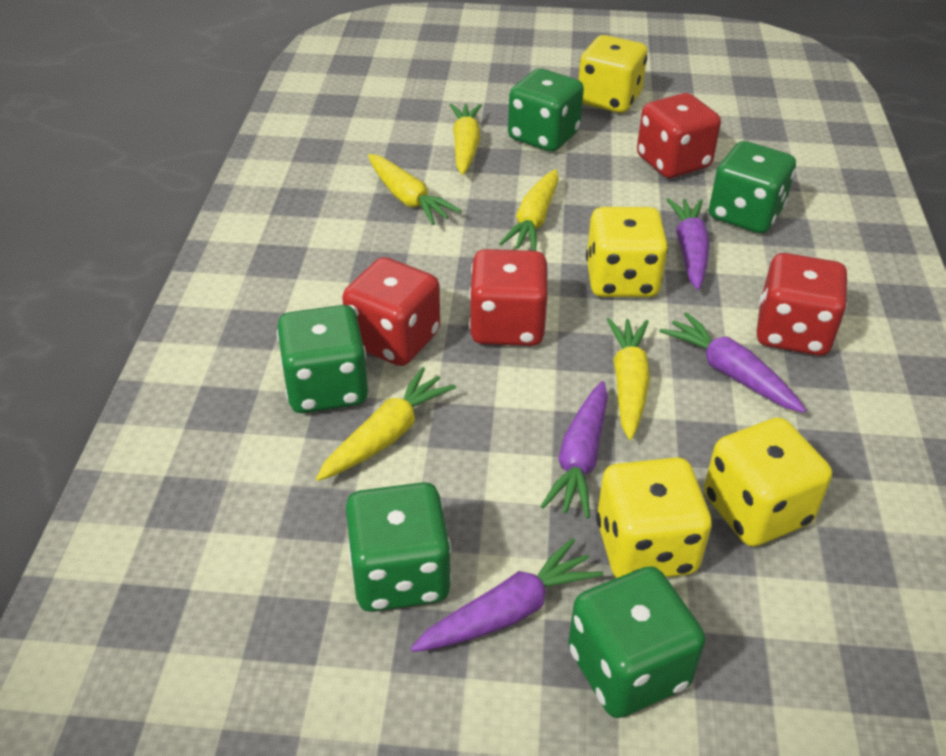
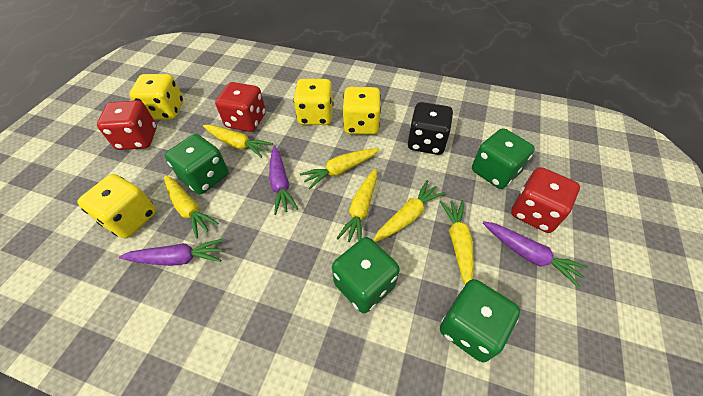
black dice: none = 0 -> [408,102,453,155] = 1
green dice: [277,305,368,413] [346,482,452,612] [508,69,584,152] [568,566,705,718] [709,141,796,233] = 5 -> [165,134,229,194] [332,237,400,313] [440,279,520,362] [472,128,535,189] = 4
purple carrot: [411,538,603,652] [540,381,608,519] [660,312,806,413] [666,198,709,290] = 4 -> [119,238,224,266] [269,146,298,215] [483,221,588,288] = 3
red dice: [342,257,440,366] [469,249,548,346] [637,93,721,178] [757,253,848,356] = 4 -> [97,100,157,150] [215,82,266,132] [511,167,580,233] = 3
yellow carrot: [316,367,456,481] [368,154,462,225] [450,104,482,175] [499,169,559,251] [607,318,650,440] = 5 -> [164,175,219,238] [203,125,273,158] [300,148,379,189] [337,169,377,242] [373,180,445,242] [439,200,474,284] = 6

